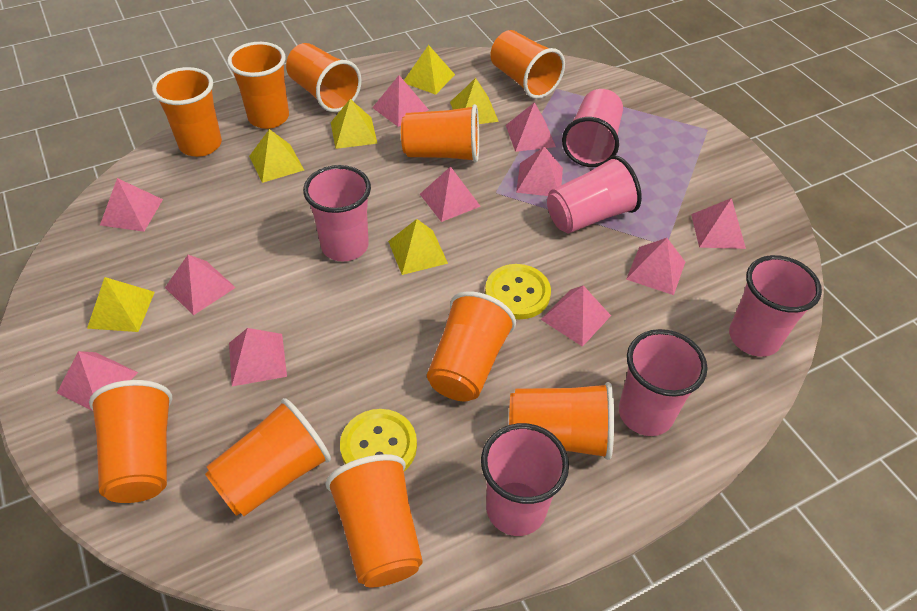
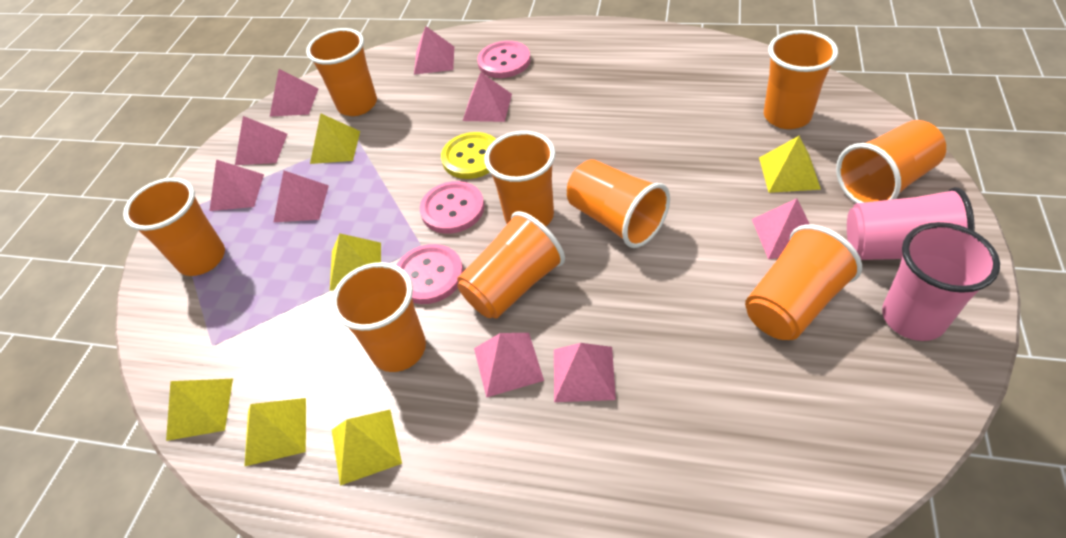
orange cup: [89,380,172,503] [152,67,222,157] [205,398,331,516] [227,42,289,129] [286,43,362,112] [325,454,423,587] [401,104,479,163] [427,291,516,402] [491,30,565,99] [509,382,614,460] = 10 -> [123,178,225,276] [306,28,377,116] [331,262,426,372] [457,211,565,319] [484,131,556,227] [567,159,670,248] [745,224,862,340] [764,30,838,129] [836,120,946,203] = 9
pink button: none = 0 -> [397,244,464,304] [420,181,484,234] [477,41,531,78] = 3
pink cup: [303,165,371,261] [481,423,569,536] [547,156,642,233] [562,89,623,167] [619,329,707,436] [729,255,822,357] = 6 -> [847,187,975,260] [882,222,1000,341] = 2
pink pyramid: [57,351,138,411] [100,178,163,232] [165,255,236,315] [229,328,287,386] [372,75,429,127] [420,166,481,222] [506,102,556,152] [516,146,563,196] [540,285,611,347] [626,238,685,295] [691,198,746,249] = 11 -> [210,159,264,211] [235,116,287,165] [270,69,319,117] [274,171,329,222] [414,26,454,75] [463,72,512,122] [474,333,544,398] [554,343,616,402] [752,198,809,259] = 9
yellow button: [340,409,417,471] [485,264,551,319] = 2 -> [441,132,496,179] = 1

